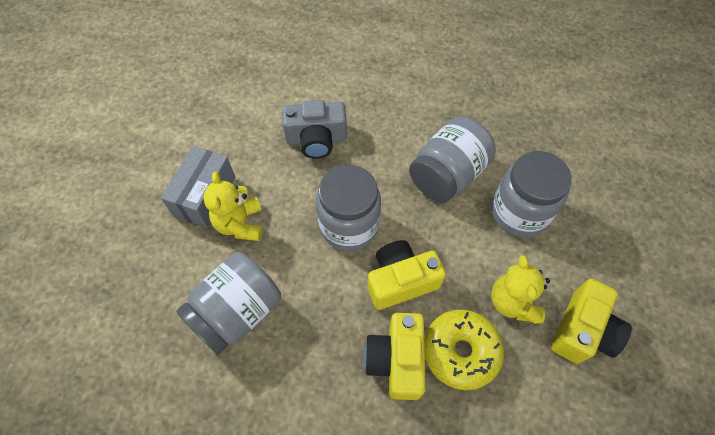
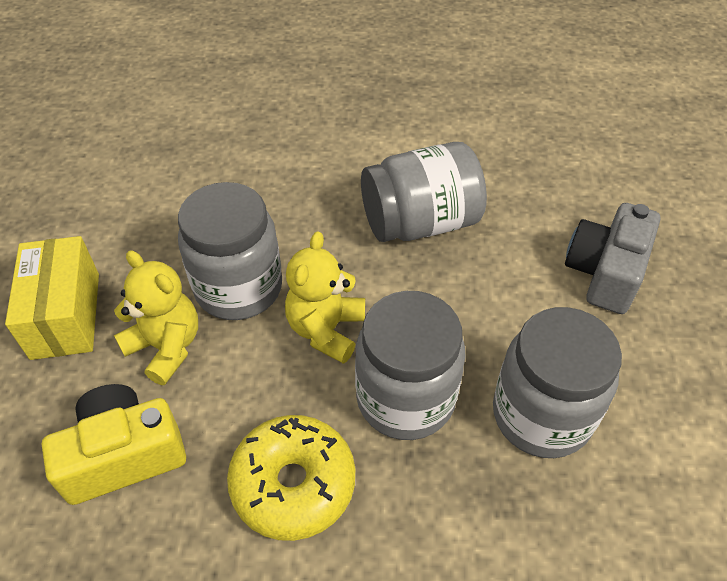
grey box: [161,146,236,228] = 1 -> none = 0
yellow box: none = 0 -> [5,236,99,360] = 1
yellow camera: [364,313,426,400] [367,240,446,310] [551,279,632,364] = 3 -> [42,384,186,505] = 1

